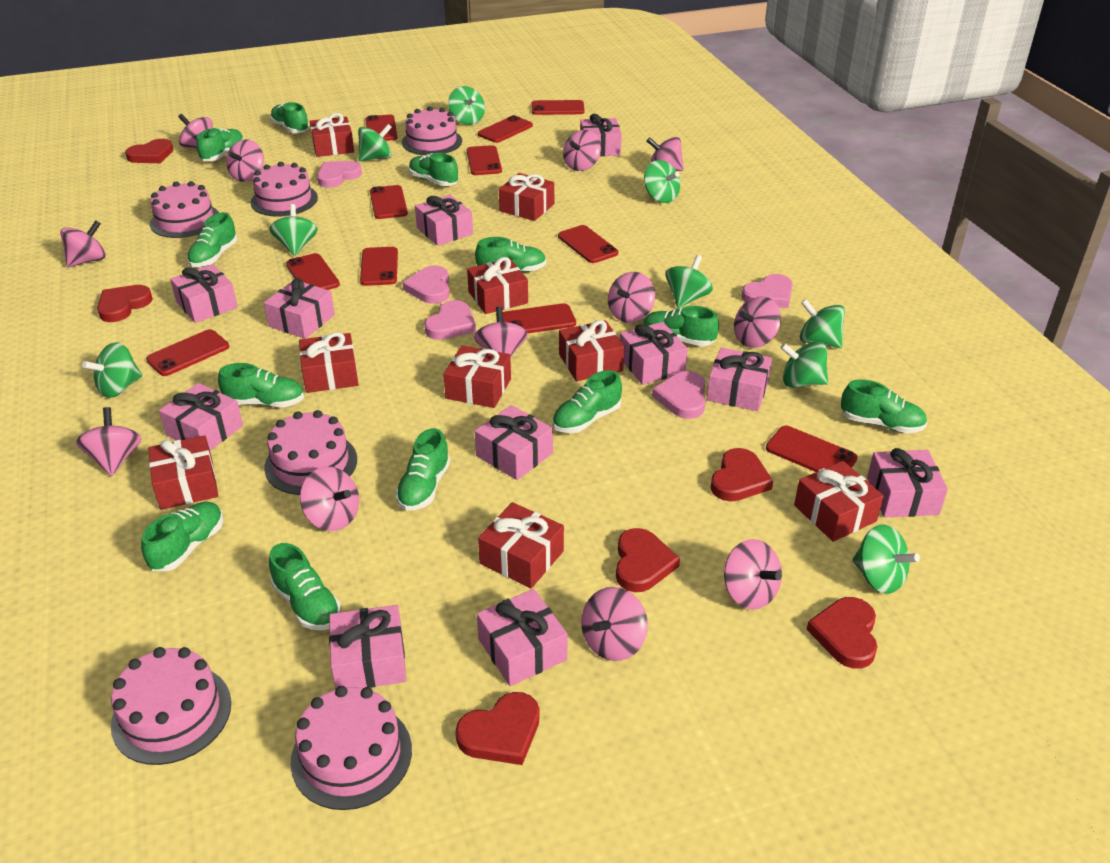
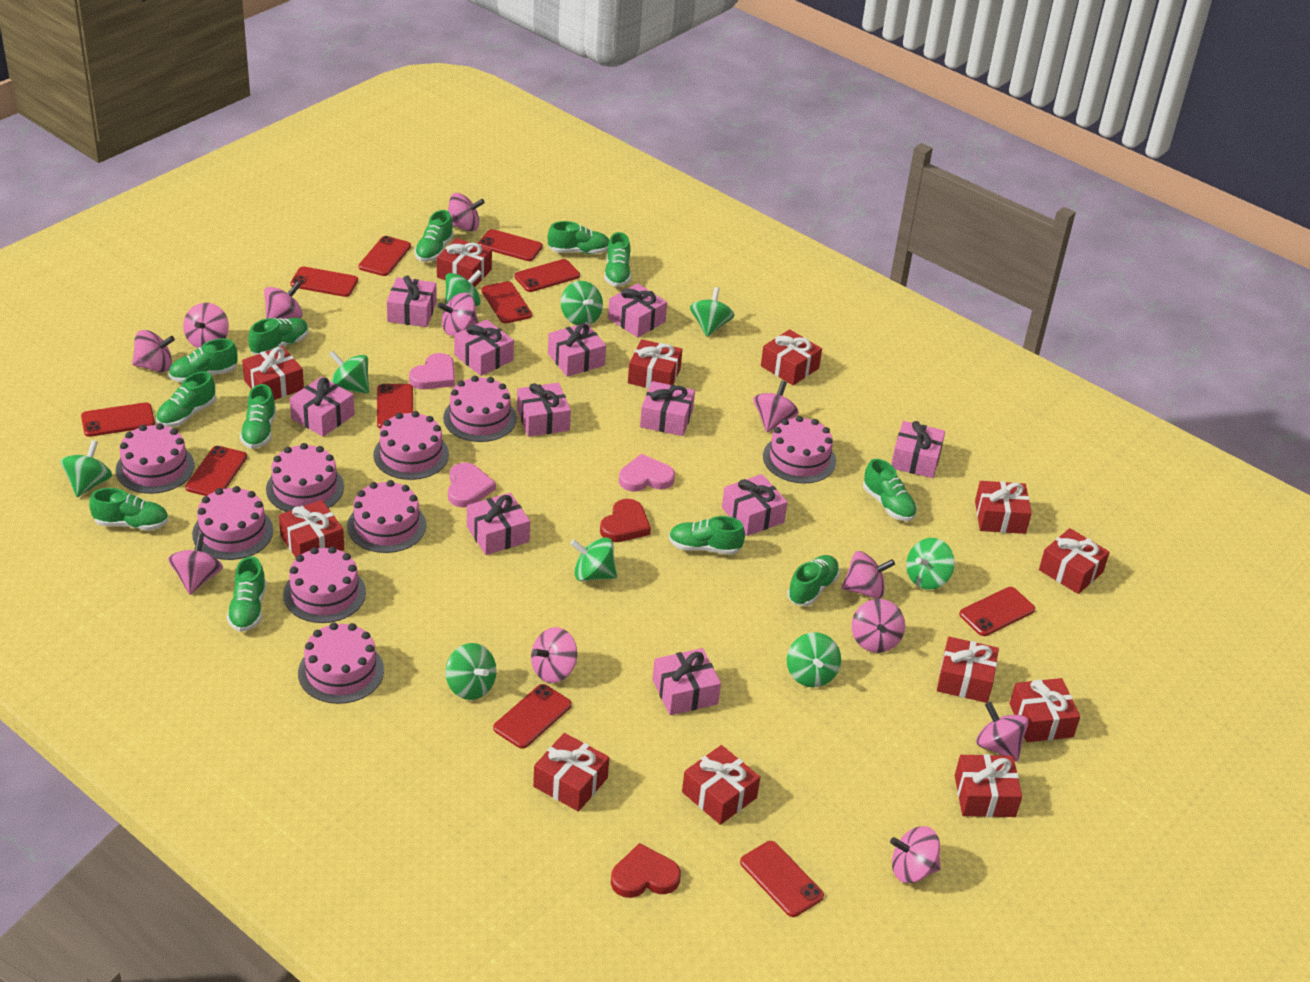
pink cake: [111,647,231,765] [150,181,219,238] [251,162,318,217] [264,410,357,495] [291,686,412,810] [402,107,462,155] = 6 -> [116,423,194,494] [192,486,273,560] [266,443,344,512] [283,546,366,623] [298,623,384,704] [347,480,426,553] [373,411,449,480] [443,376,517,442] [763,416,836,484] = 9
pink heart: [317,161,362,188] [402,266,450,304] [424,300,476,340] [652,371,705,419] [741,274,793,308] = 5 -> [409,353,455,389] [448,462,496,508] [619,454,675,492] = 3
red gift: [148,435,218,510] [299,332,359,393] [309,113,354,157] [443,345,511,408] [467,257,528,314] [478,502,564,588] [499,173,554,221] [559,320,624,381] [794,461,884,542] = 9 -> [242,346,304,400] [279,500,344,557] [437,238,492,287] [533,733,609,812] [628,339,683,389] [682,745,760,825] [761,329,822,385] [937,637,999,703] [955,754,1022,817] [975,481,1032,534] [1009,678,1080,742] [1039,528,1110,594] = 12
red heart: [97,285,153,322] [125,139,173,163] [456,692,540,765] [616,528,680,592] [711,448,773,501] [806,597,878,669] = 6 -> [600,499,651,542] [611,843,681,898] = 2

